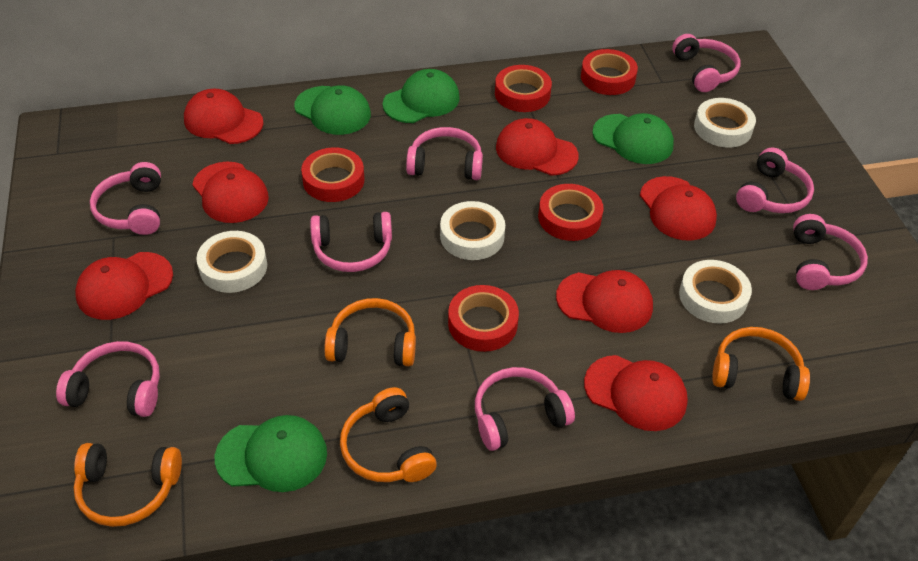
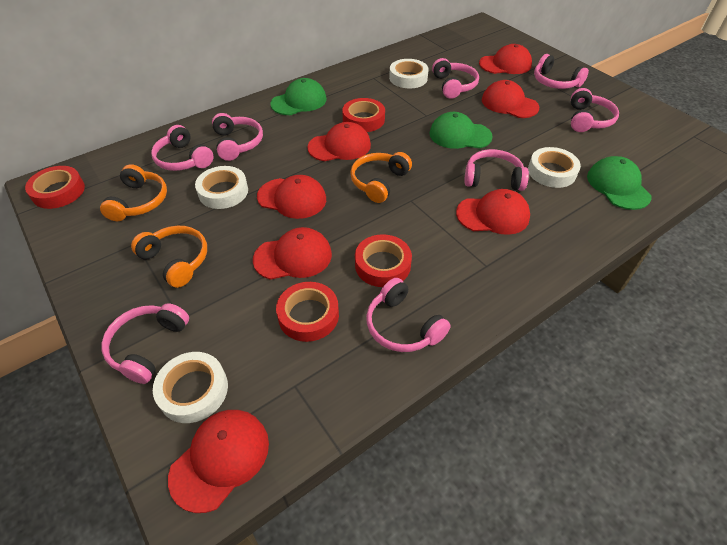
green cap: [215,415,327,492] [294,85,371,135] [383,69,460,123] [593,113,674,164] = 4 -> [270,78,327,115] [429,112,493,149] [587,156,652,210] = 3
orange headphones: [74,443,182,527] [324,298,416,366] [340,387,437,482] [712,327,810,401] = 4 -> [100,164,167,221] [131,225,207,288] [350,152,412,203] = 3
red tape: [301,147,365,202] [448,285,519,352] [495,65,552,112] [538,184,604,241] [581,49,638,95] = 5 -> [25,166,85,209] [276,282,339,342] [342,98,385,132] [355,234,412,287] = 4

